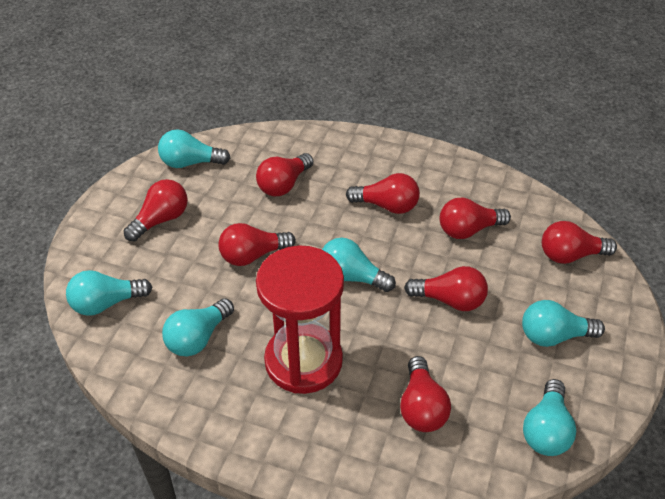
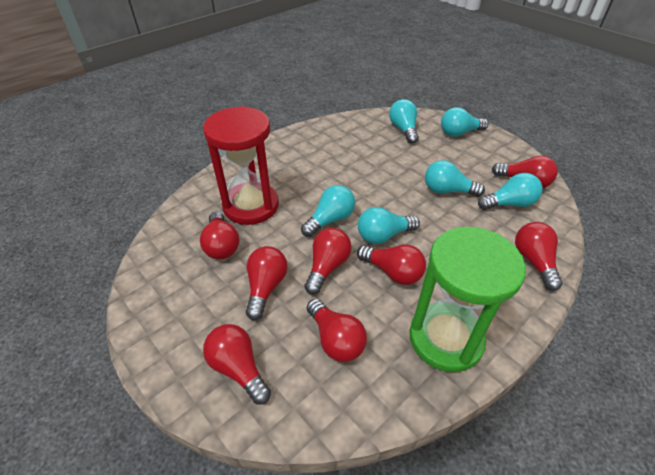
green hourglass: none = 0 -> [409,226,526,372] = 1

